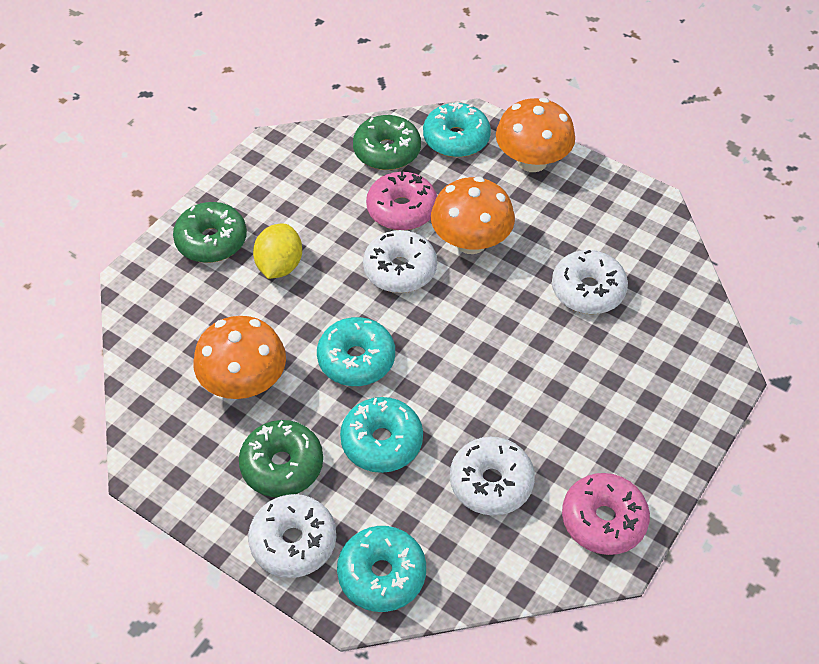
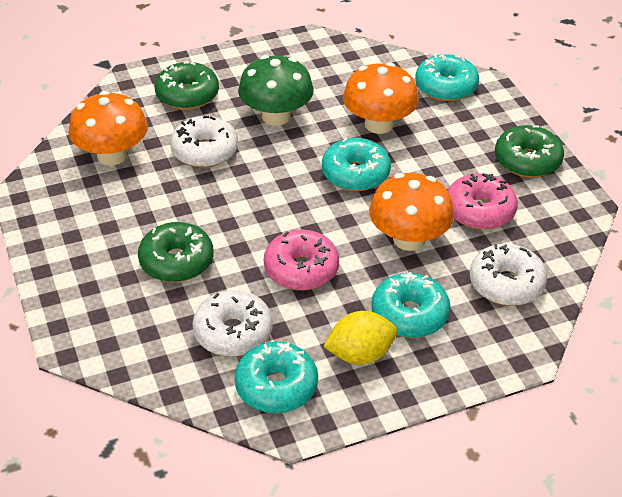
green mushroom: none = 0 -> [238,55,314,126] = 1
white donut: [248,494,336,578] [363,230,437,293] [450,437,535,516] [552,250,628,314] = 4 -> [170,116,238,168] [192,290,273,357] [470,244,547,306] = 3

